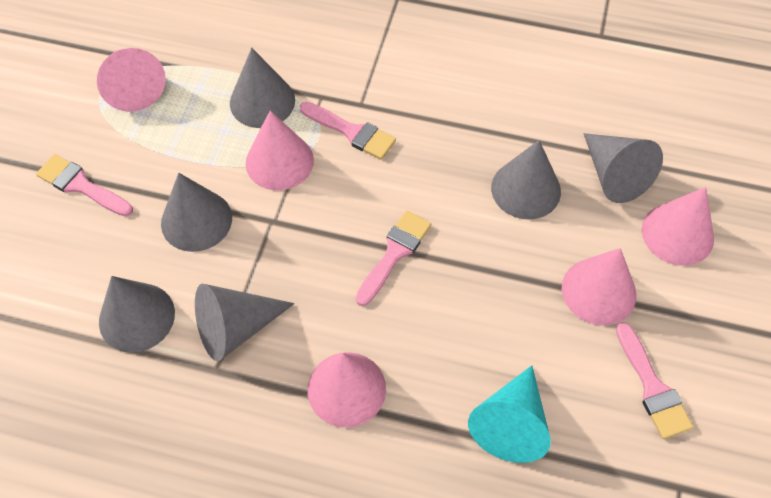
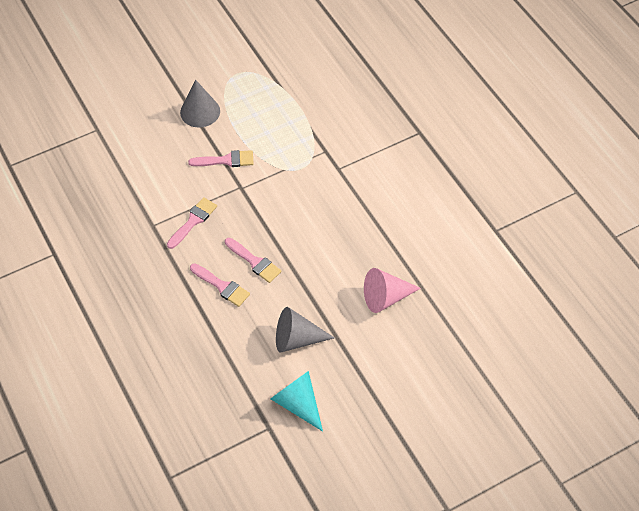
grey cone: [99,276,175,353] [161,173,232,252] [195,284,294,361] [230,48,295,128] [491,140,561,220] [584,133,663,203] = 6 -> [180,80,220,128] [276,307,335,352] = 2
pink cone: [97,48,166,112] [246,111,314,190] [307,352,386,428] [562,248,636,325] [642,187,714,266] = 5 -> [364,268,421,313] = 1

